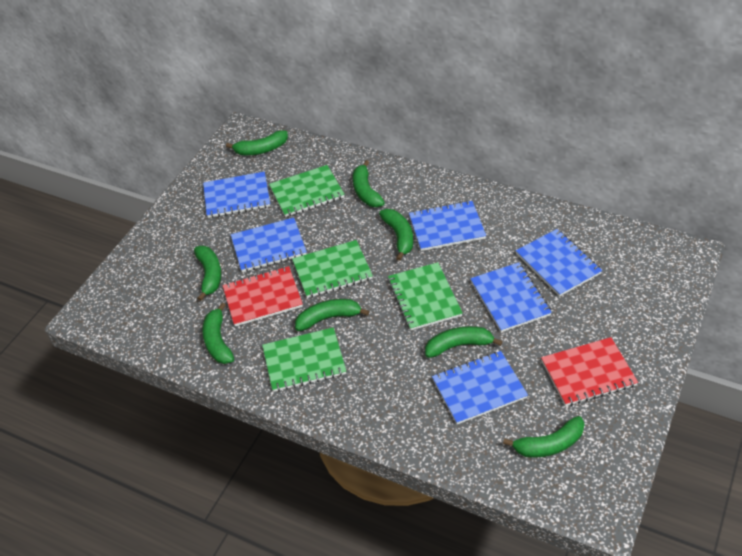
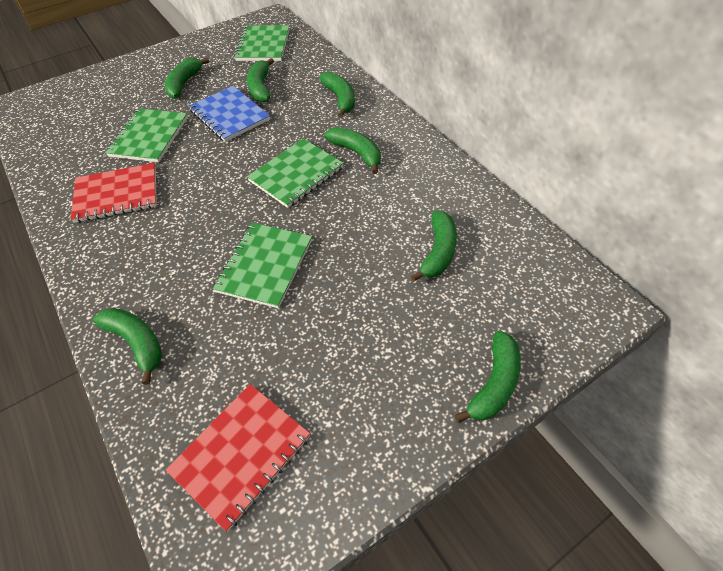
blue notebook: [203,172,270,218] [231,218,307,272] [409,201,486,251] [432,351,528,424] [470,262,552,332] [516,229,602,297] = 6 -> [189,86,270,142] = 1
green banana: [194,246,221,301] [203,303,234,364] [226,130,288,155] [295,299,369,331] [353,160,385,207] [379,209,413,261] [425,326,503,358] [503,416,585,458] = 8 -> [93,308,162,385] [165,57,209,99] [247,58,274,102] [319,72,355,117] [324,127,381,174] [411,211,457,281] [455,331,521,423] = 7

